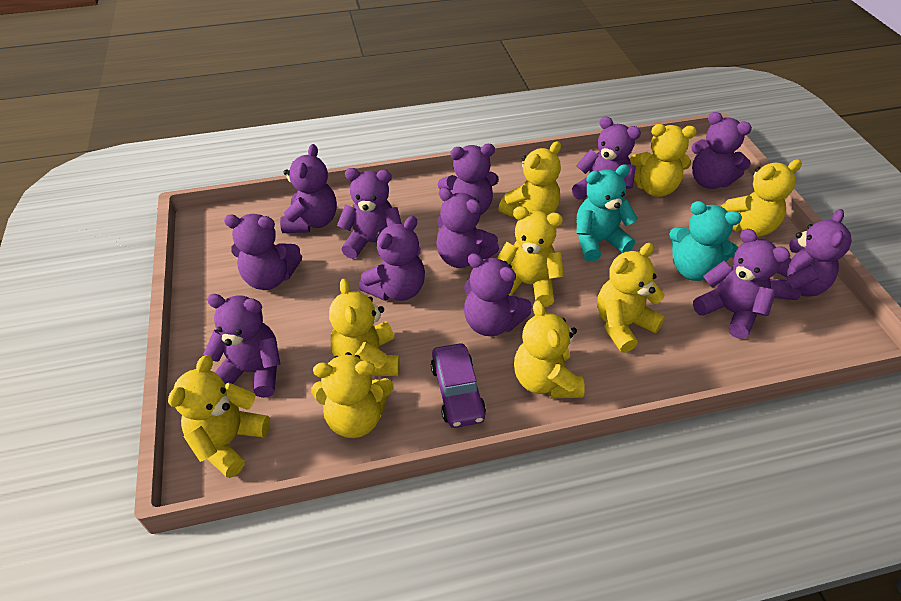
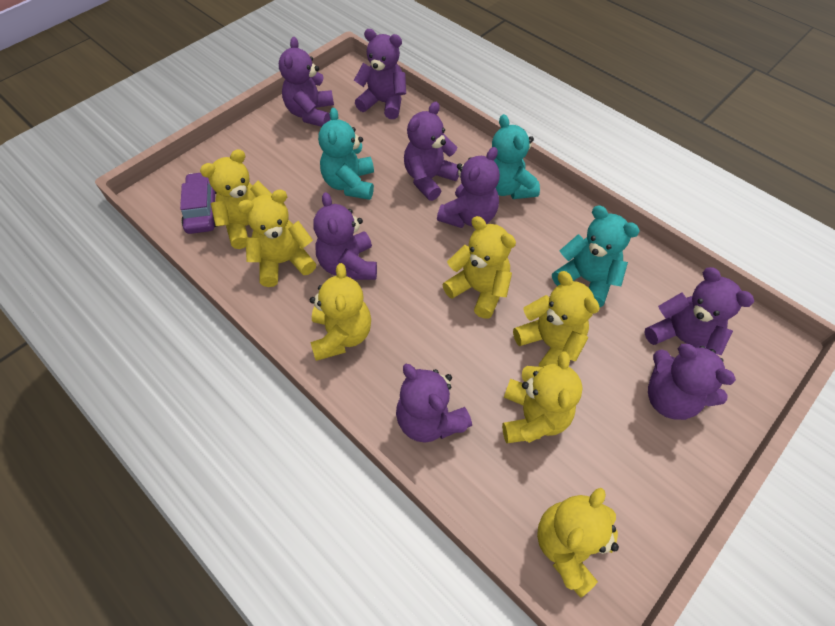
purple teddy bear: [203,294,280,398] [224,214,302,290] [280,144,337,233] [337,168,402,259] [359,216,425,301] [436,187,499,268] [438,144,499,215] [464,253,532,336] [572,116,641,200] [691,112,752,189] [693,229,790,339] [770,209,852,300] = 12 -> [279,37,334,127] [314,192,377,280] [354,29,406,119] [396,364,472,443] [404,102,459,201] [437,147,500,228] [644,267,754,355] [648,344,736,420] = 8
turquoise teddy bear: [576,164,638,262] [669,201,742,281] = 2 -> [318,108,374,200] [492,114,540,199] [552,206,640,308] = 3
yellow teddy bear: [168,356,270,478] [311,352,394,438] [329,279,400,376] [497,206,564,307] [498,141,561,218] [514,300,585,398] [597,243,665,353] [630,124,697,197] [721,159,802,237] = 9 -> [200,149,272,249] [238,190,316,287] [310,263,371,361] [442,216,516,319] [502,351,583,443] [513,271,600,367] [537,488,619,598] = 7

